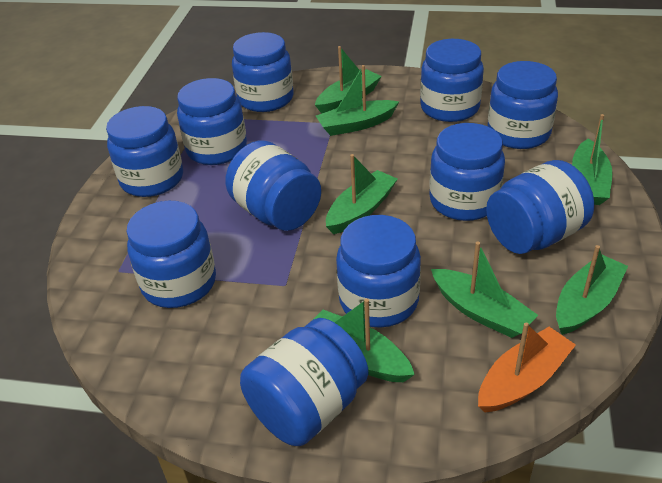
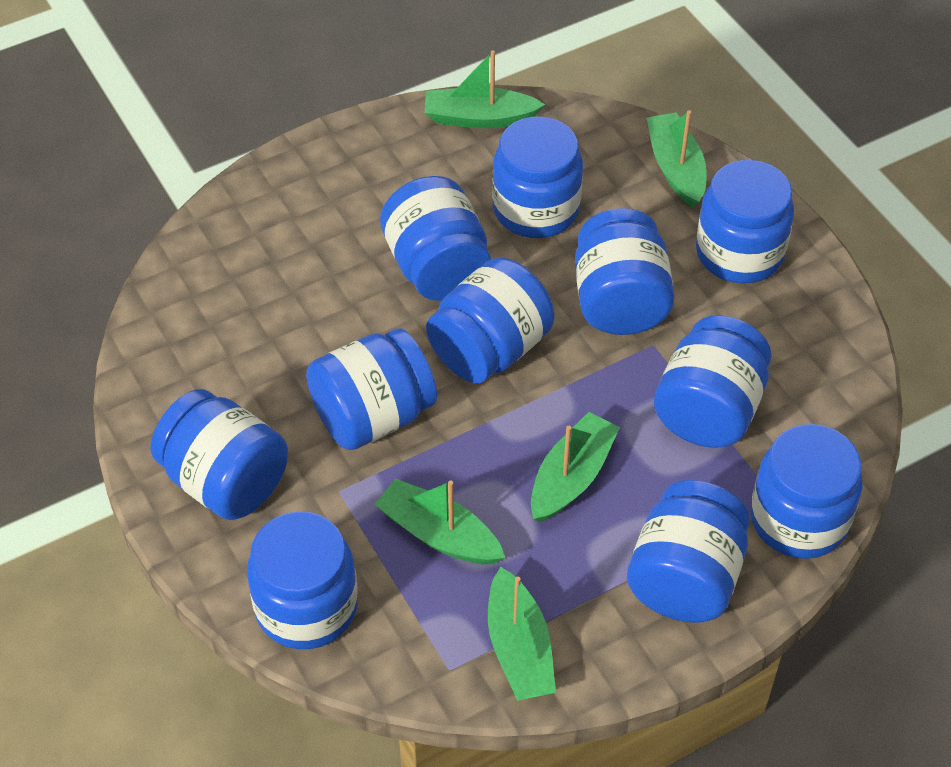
green boat: [314,298,415,382] [315,46,382,114] [316,65,399,136] [326,154,397,234] [431,241,538,338] [556,245,628,335] [572,114,612,205] = 7 -> [374,478,505,564] [424,50,545,128] [488,567,556,701] [531,412,620,522] [647,110,707,208] = 5
orange boat: [478,323,576,413] = 1 -> none = 0

